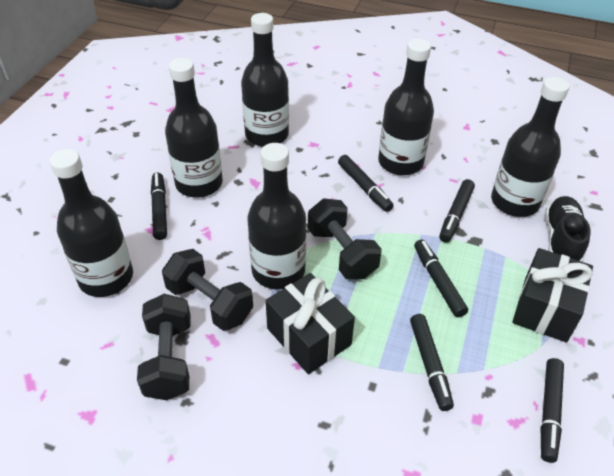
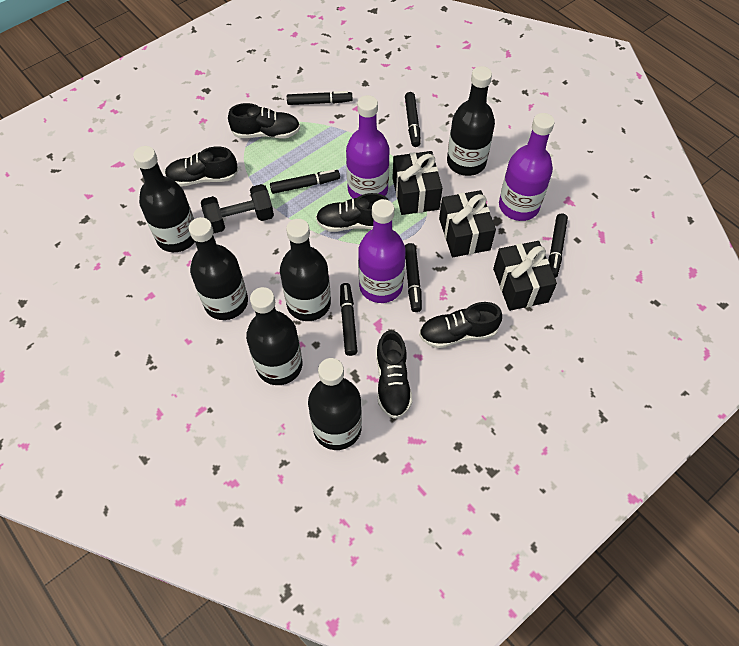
black dumbbell: [137,294,191,400] [162,249,253,331] [308,199,382,279] = 3 -> [201,184,274,234] = 1
black gift: [266,273,355,374] [512,248,593,342] = 2 -> [392,151,442,215] [439,190,496,257] [493,241,557,311] = 3
black shoe: [545,196,591,262] = 1 -> [165,146,239,187] [228,103,300,139] [316,193,388,232] [376,330,412,419] [419,302,502,348] = 5
purple bottle: none = 0 -> [346,95,390,198] [358,199,406,303] [499,113,555,221] = 3

